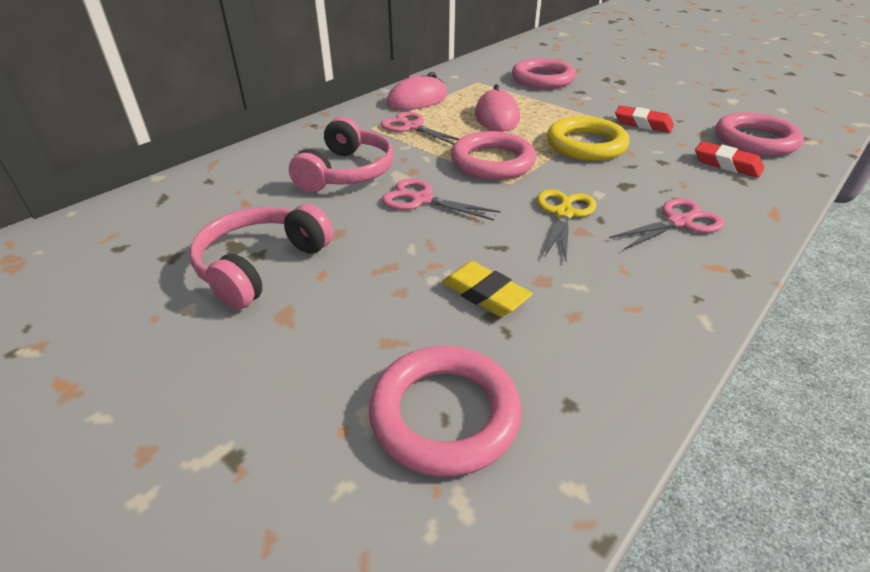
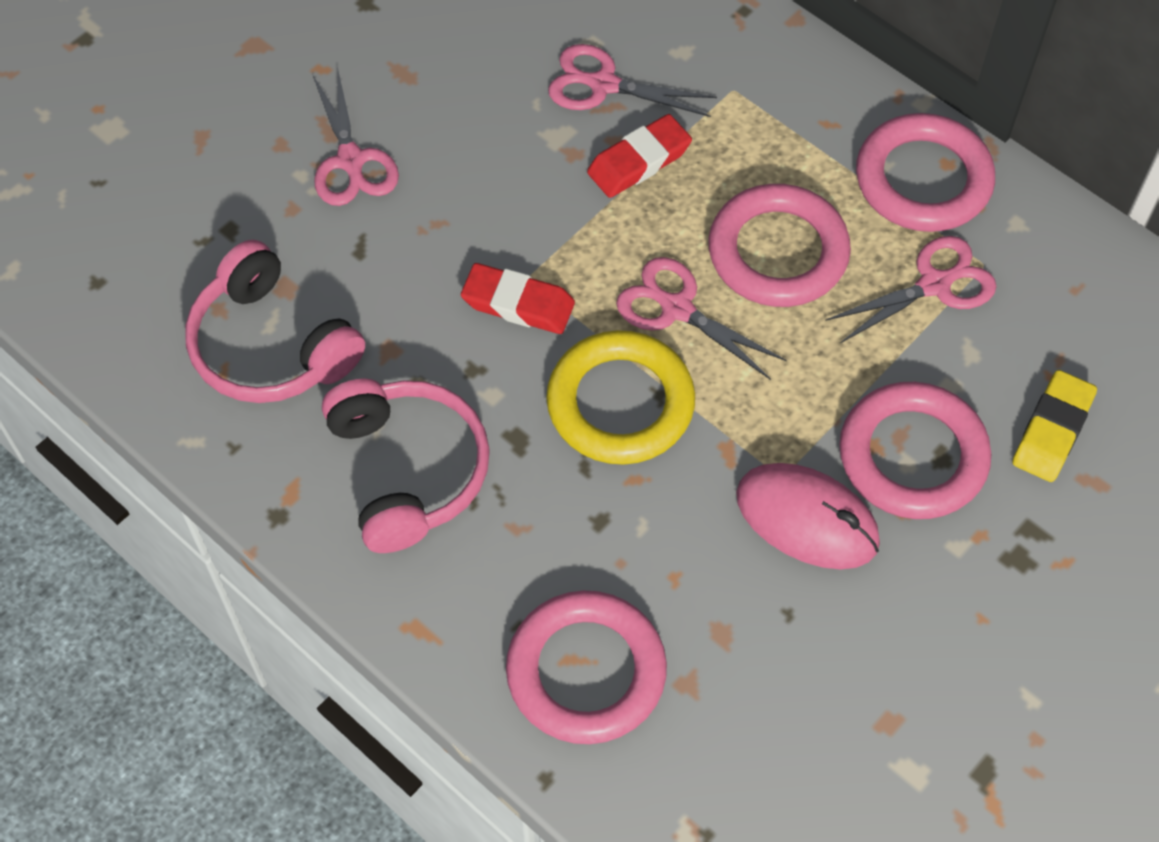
pink mouse: [387,72,448,110] [475,84,520,132] = 2 -> [736,463,880,569] = 1
pink scissors: [381,112,459,145] [382,179,501,221] [609,198,724,250] = 3 -> [312,66,399,206] [548,44,717,117] [616,257,787,380] [825,236,997,343] = 4
yellow scissors: [537,189,596,260] = 1 -> none = 0

